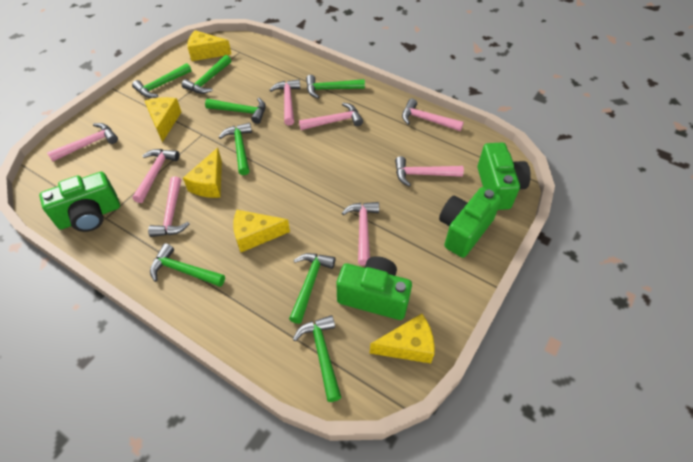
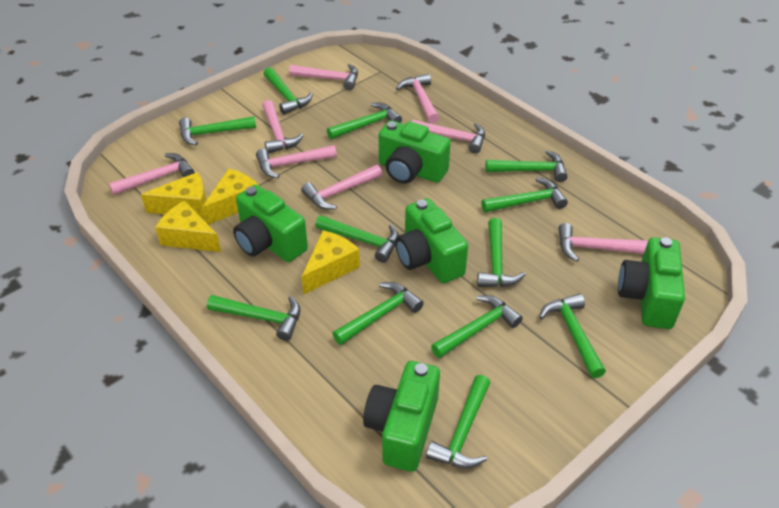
green camera: [39,172,120,232] [336,256,412,320] [439,187,502,258] [478,143,531,210] = 4 -> [233,185,308,262] [363,361,440,472] [379,120,451,183] [395,198,468,283] [618,237,685,329] = 5
green hammer: [132,63,192,98] [150,243,225,287] [182,55,231,94] [205,98,266,124] [219,123,252,175] [289,253,335,324] [293,315,341,402] [306,75,365,99] = 8 -> [179,116,256,146] [207,295,300,341] [264,67,313,115] [315,215,399,263] [327,103,402,139] [332,282,424,345] [426,375,490,468] [431,295,523,358] [477,218,525,287] [481,177,568,213] [485,150,568,182] [539,294,606,378] = 12
yellow cheese: [145,97,181,142] [183,148,222,198] [187,30,232,61] [233,210,290,252] [370,314,434,363] = 5 -> [141,172,207,218] [155,201,221,252] [202,169,258,225] [302,231,360,294] = 4

